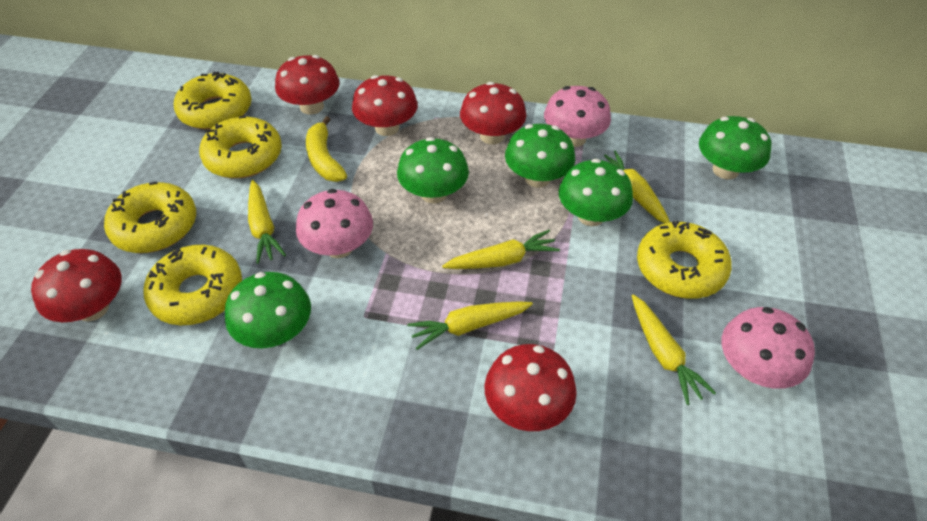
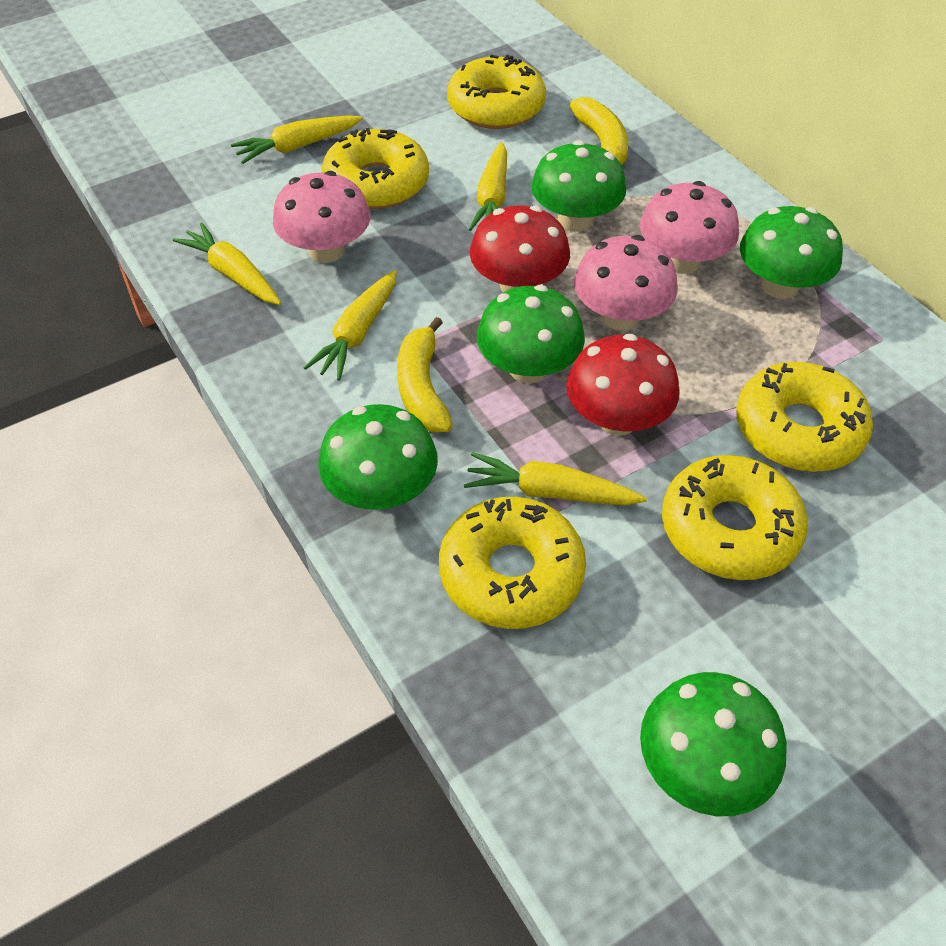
red mushroom: [31,249,122,322] [275,55,339,114] [352,75,418,136] [460,82,526,144] [485,344,577,431] = 5 -> [470,205,570,292] [566,334,680,436] = 2
yellow banana: [306,116,347,182] = 1 -> [397,317,453,432] [570,97,628,166] = 2

